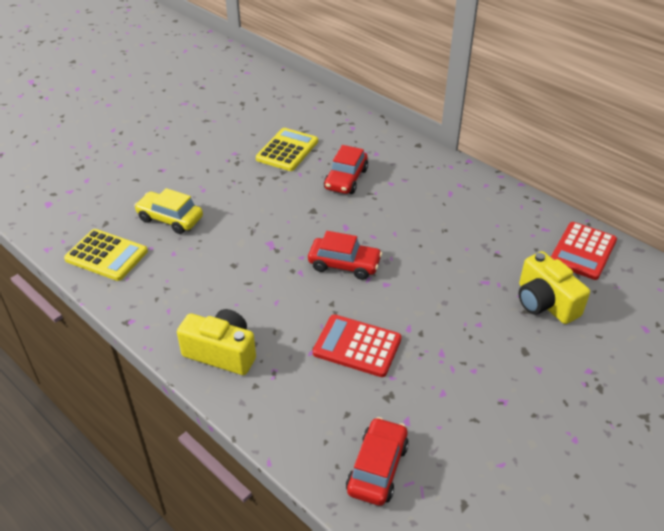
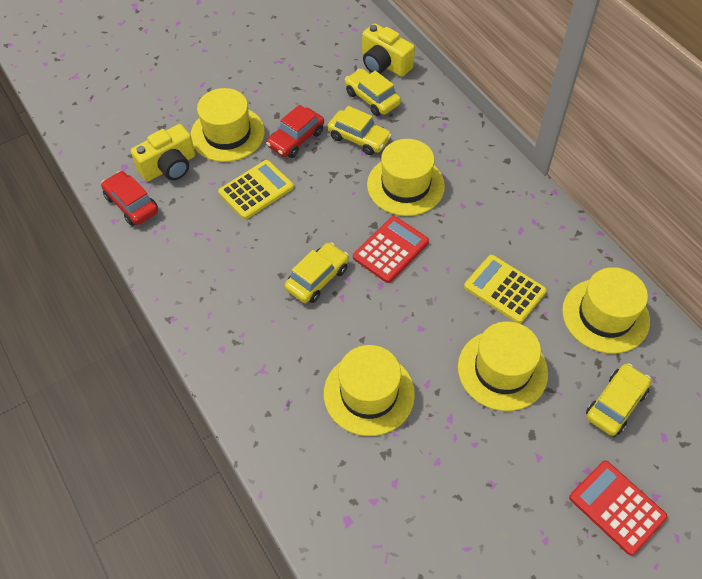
red car: [308,231,382,280] [324,145,368,194] [346,417,409,506] = 3 -> [101,171,158,226] [266,105,324,158] = 2
yellow car: [134,188,203,234] = 1 -> [284,242,349,303] [328,106,392,155] [345,69,401,116] [586,363,651,436] = 4
yellow hat: none = 0 -> [191,88,265,162] [324,345,415,436] [367,139,445,216] [458,321,548,411] [562,267,650,354] = 5

